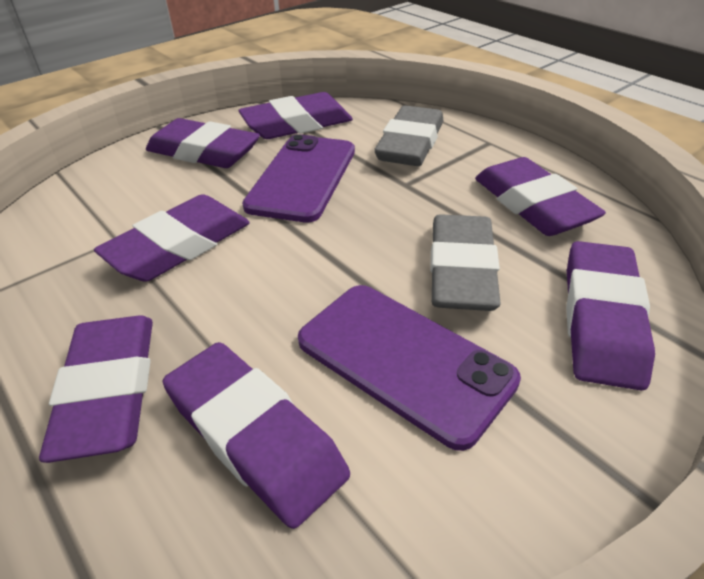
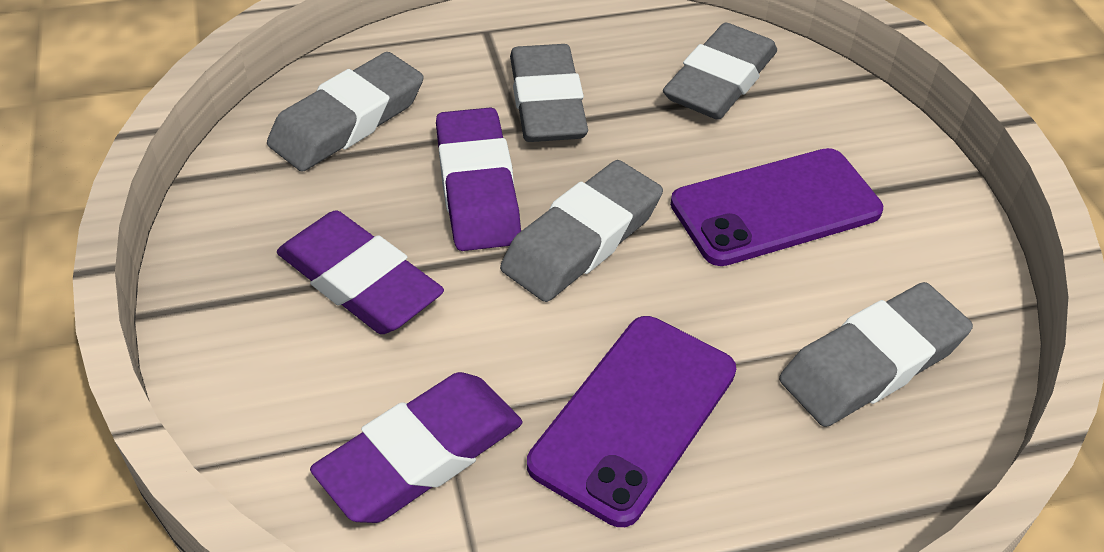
grey eraser: [374,105,444,166] [430,214,501,311] = 2 -> [267,52,424,172] [500,160,663,302] [510,44,588,142] [663,23,777,120] [779,282,973,427] = 5
purple eraser: [39,315,153,463] [94,194,250,282] [146,118,260,168] [163,342,350,529] [238,92,353,139] [475,157,606,236] [566,241,655,390] = 7 -> [277,210,444,334] [310,372,522,523] [436,107,521,251] = 3

